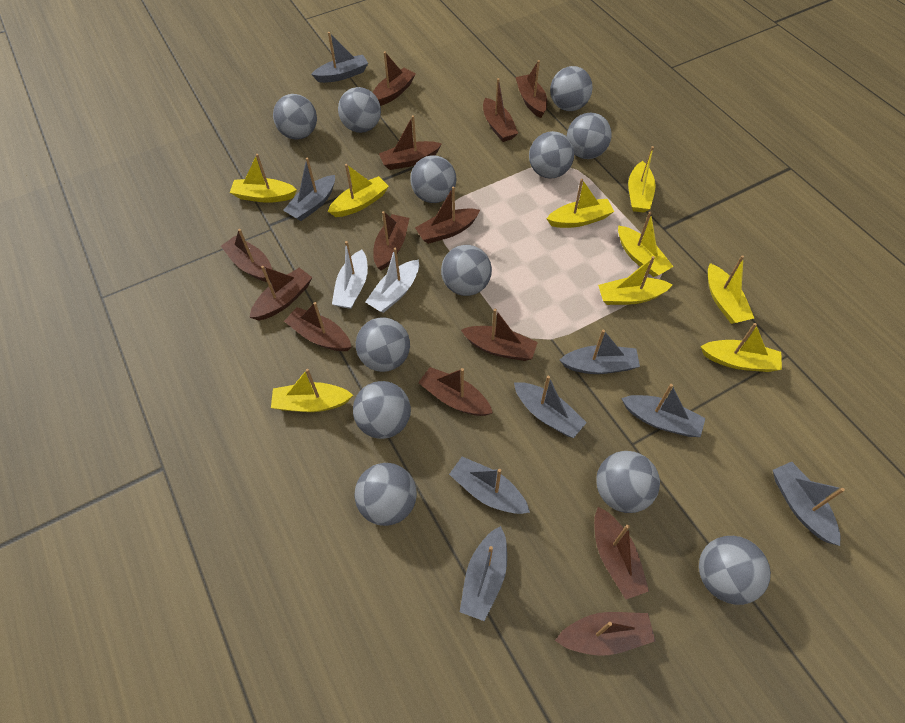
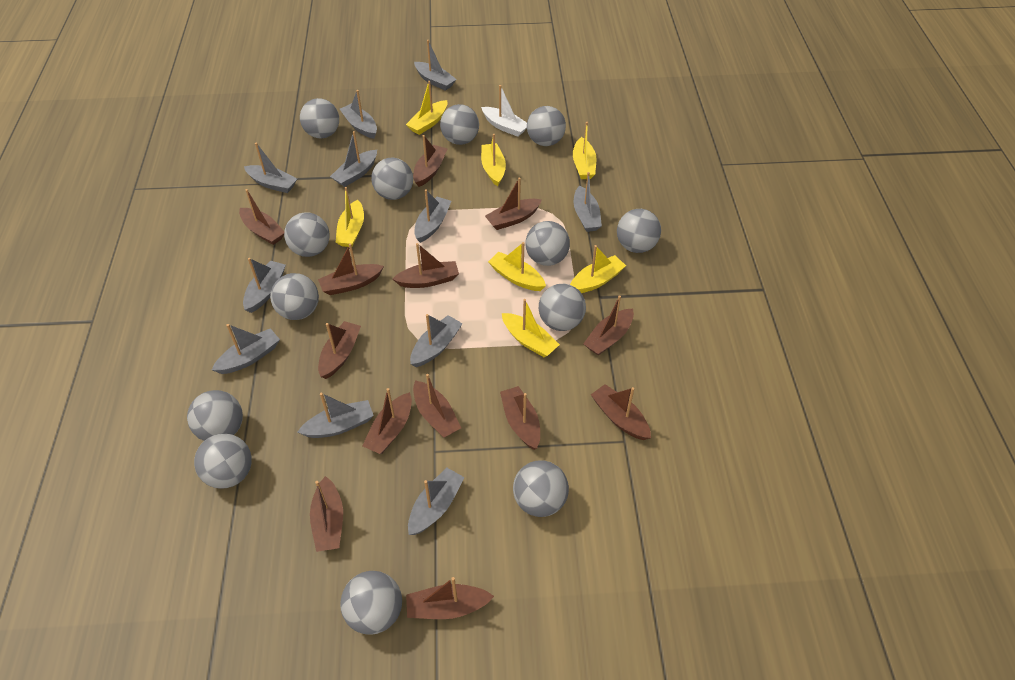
grey ball: [273,94,317,139] [338,87,381,133] [353,381,411,439] [354,463,417,526] [356,317,410,372] [410,155,456,203] [441,245,492,296] [529,131,574,179] [550,66,593,111] [567,113,612,159] [596,451,660,513] [699,536,771,605] = 12 -> [187,390,243,441] [194,433,252,489] [270,273,319,320] [284,212,330,257] [300,98,339,138] [340,571,402,635] [371,158,413,200] [440,104,479,145] [513,461,569,517] [525,221,570,266] [527,106,566,146] [539,284,586,331] [617,209,661,253] = 13
grey boat: [283,157,335,221] [311,32,368,83] [449,457,530,514] [460,526,507,621] [514,376,587,438] [560,329,640,374] [621,384,706,437] [773,462,845,546] = 8 -> [212,324,280,374] [243,258,286,313] [244,143,297,193] [298,393,374,438] [330,131,377,187] [340,90,377,139] [408,468,464,535] [410,314,463,367] [414,40,457,91] [414,189,451,243] [574,172,602,232] = 11
white boat: [332,241,368,309] [365,248,419,313] = 2 -> [481,85,527,137] = 1
yellow boat: [230,154,297,203] [271,369,353,412] [328,164,389,217] [547,179,614,228] [598,256,673,305] [618,212,674,277] [628,146,656,213] [700,323,782,372] [708,255,754,324] = 9 -> [336,187,364,247] [406,81,448,135] [481,134,506,186] [488,242,546,291] [502,299,560,357] [570,245,626,293] [573,122,597,179] = 7

